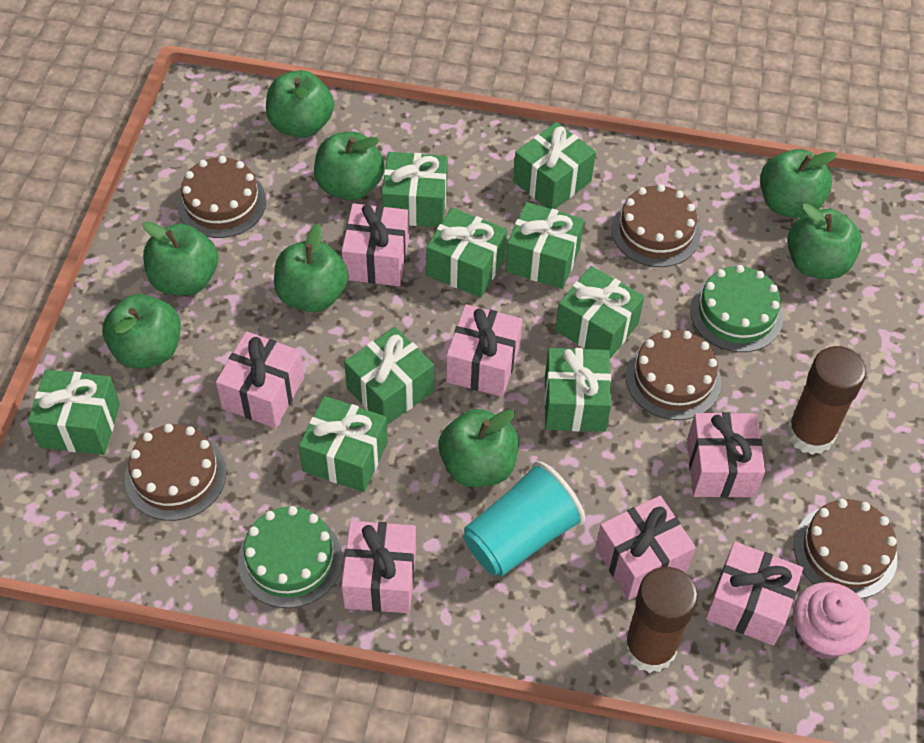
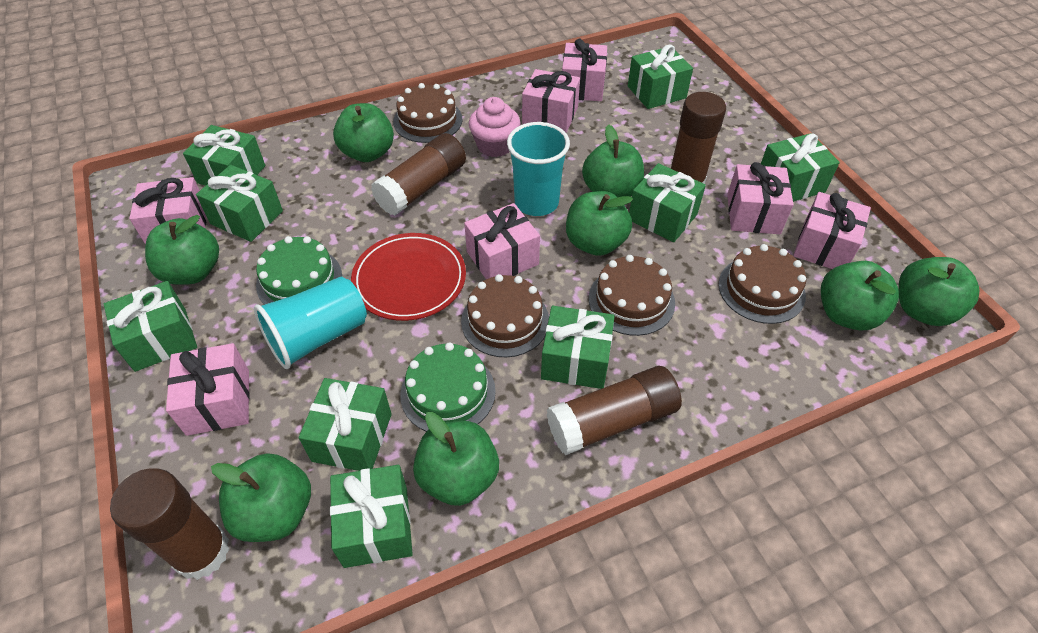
brown cake: [125,424,227,521] [177,156,266,238] [612,184,701,267] [626,330,721,420] [794,499,898,599] = 5 -> [393,83,463,143] [461,274,549,357] [589,255,675,336] [719,244,806,324] = 4
brown glue stick: [623,567,698,673] [787,346,866,455] = 2 -> [110,468,230,580] [371,133,466,215] [547,366,682,455] [671,92,726,184] = 4
red plate: none = 0 -> [351,233,466,321] = 1
turquoise cup: [464,461,585,577] = 1 -> [254,277,367,369] [507,122,570,216] = 2

